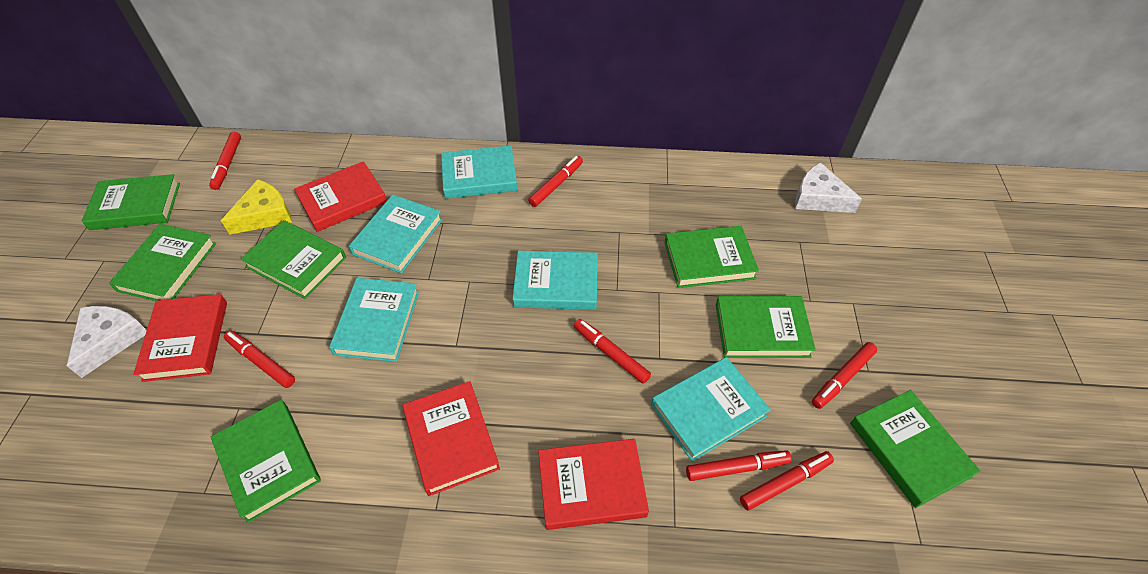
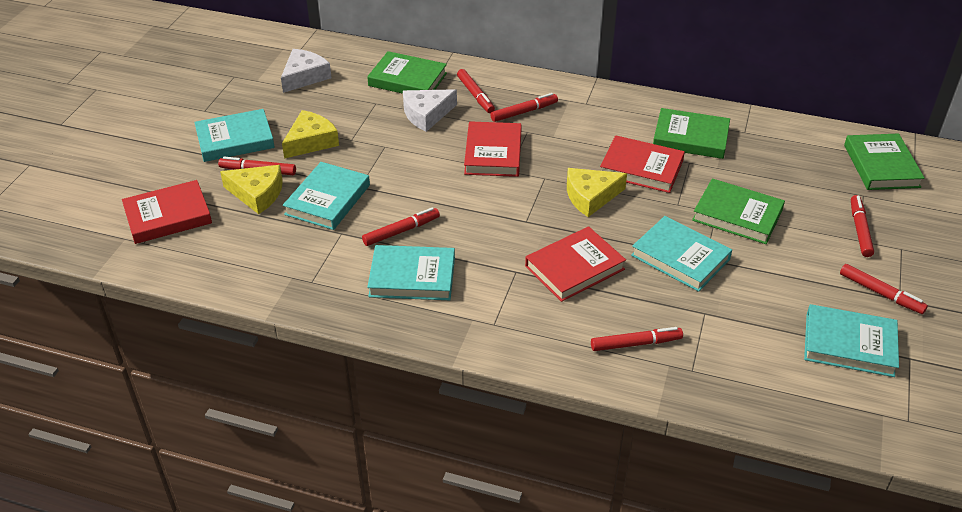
green book: [82,174,180,230] [109,224,216,301] [211,400,321,523] [241,220,346,299] [665,226,759,288] [716,296,816,358] [850,390,981,508] = 7 -> [367,51,447,94] [653,108,730,159] [692,178,785,244] [844,133,925,190] = 4
yellow cheese: [221,179,292,235] = 1 -> [220,165,283,214] [282,110,339,159] [567,168,627,217] = 3

